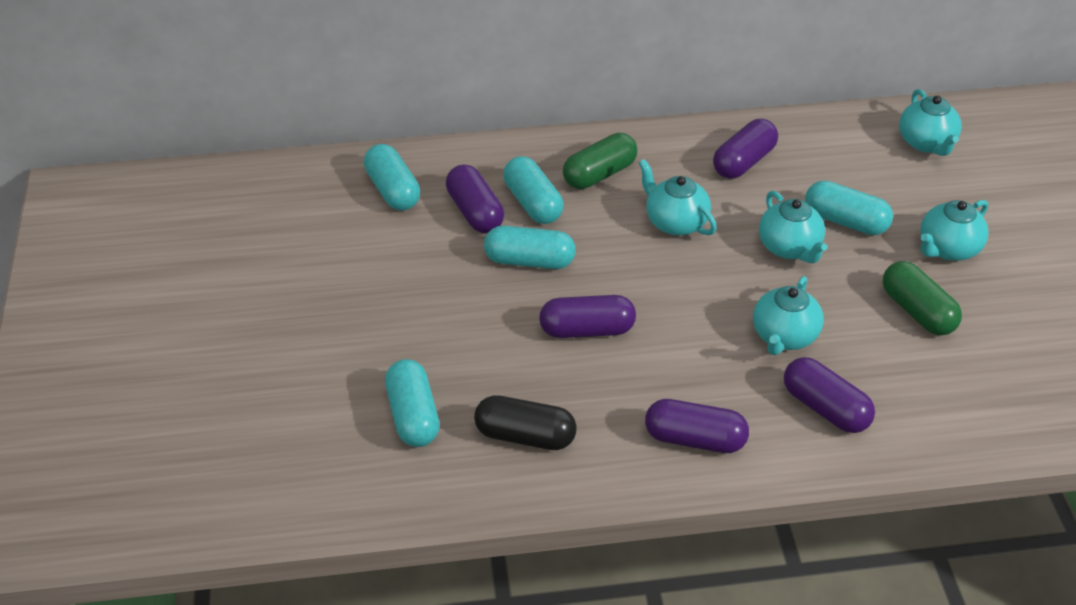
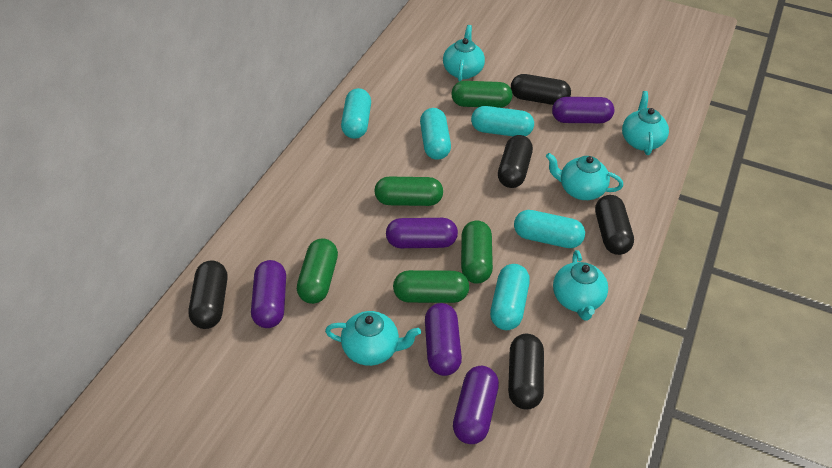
black capsule: [474,395,577,450] = 1 -> [189,260,228,329] [498,135,533,188] [508,334,544,409] [511,74,571,105] [595,195,634,255] = 5
green capsule: [563,133,637,189] [883,261,962,335] = 2 -> [297,239,338,304] [374,177,443,206] [393,270,469,303] [451,81,513,108] [461,220,493,284] = 5

